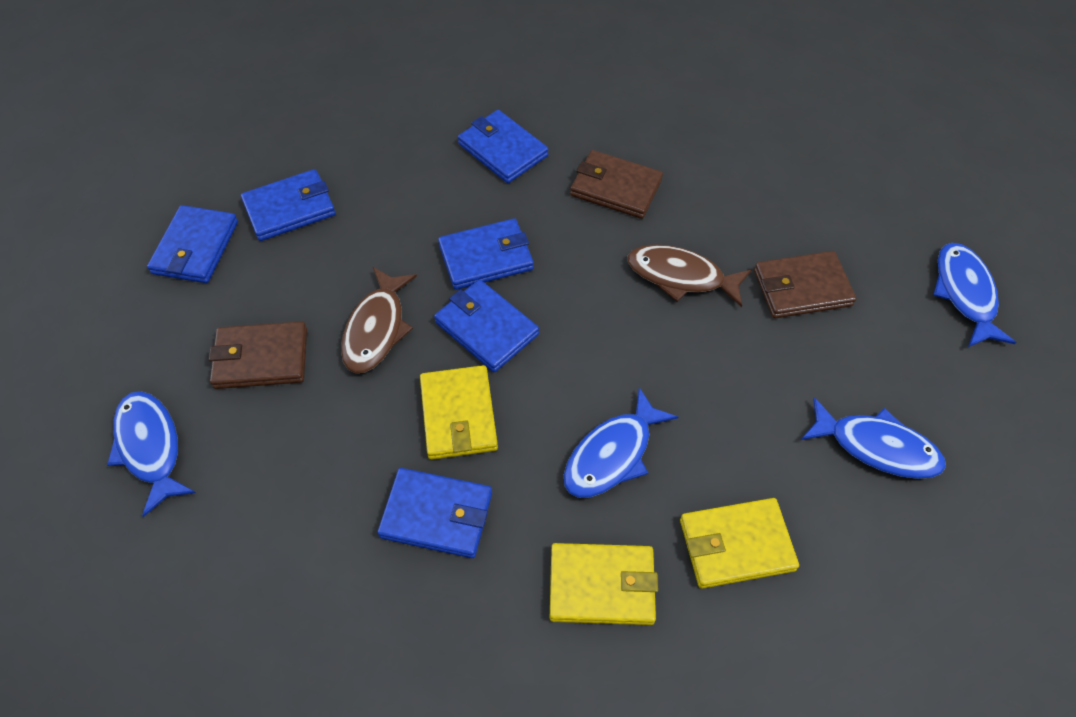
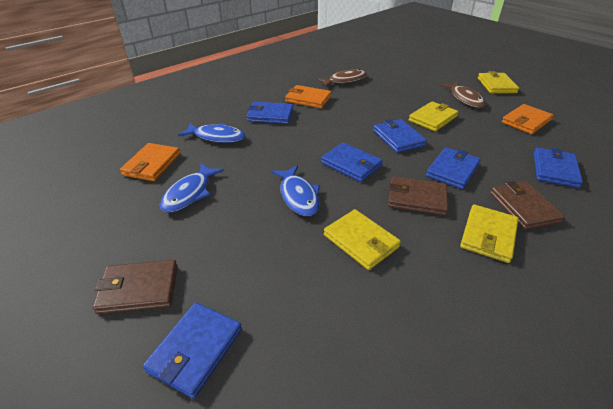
blue fish: [107,391,196,517] [564,387,678,498] [801,397,946,479] [933,243,1016,347] = 4 -> [160,163,224,212] [178,123,245,143] [271,165,320,216] = 3
orange wallet: none = 0 -> [120,143,180,181] [285,85,332,108] [502,104,553,134] = 3
yellow wallet: [420,365,498,460] [550,543,658,625] [680,498,799,589] = 3 -> [324,209,401,270] [409,101,458,131] [460,204,518,263] [478,71,519,94] = 4

